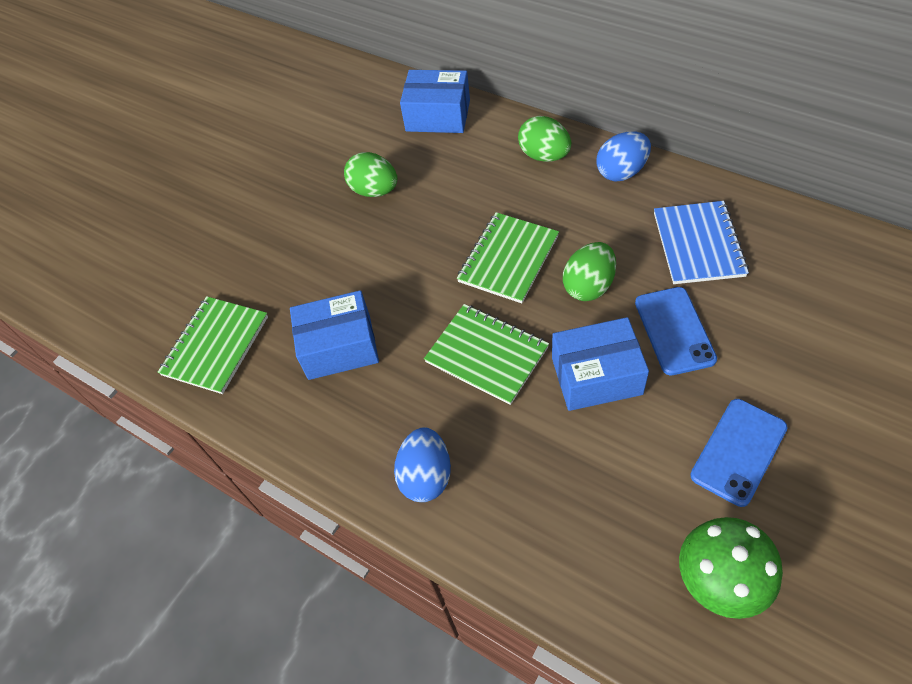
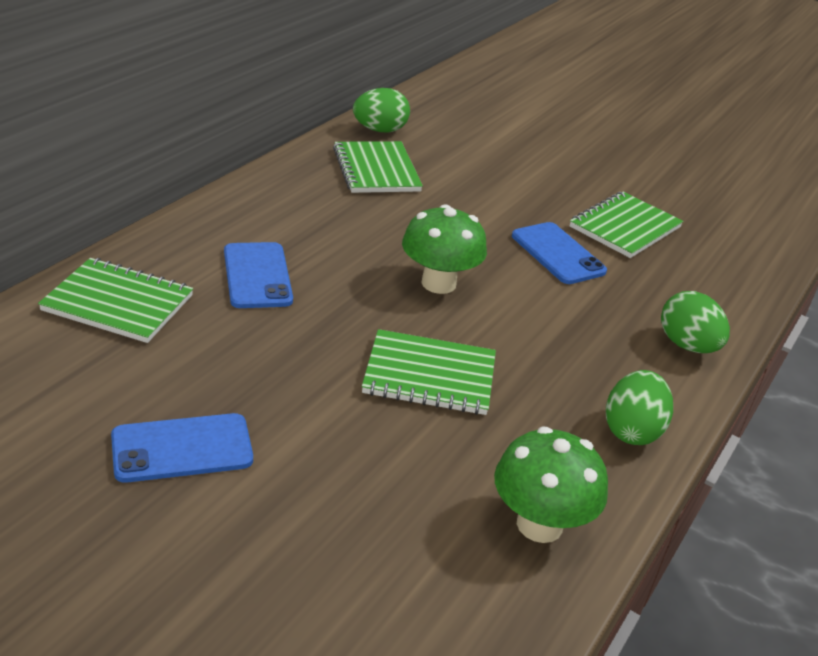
blue box: [290,290,379,380] [400,70,470,133] [552,317,649,411] = 3 -> none = 0
blue egg: [394,427,451,502] [596,131,651,181] = 2 -> none = 0
blue notebook: [654,201,749,284] = 1 -> none = 0
blue phone: [635,287,717,375] [690,399,788,507] = 2 -> [111,413,253,483] [224,242,293,308] [512,222,607,284] = 3
green mushroom: [679,517,783,619] = 1 -> [402,204,487,294] [494,426,608,543] = 2
green notebook: [158,296,268,394] [424,304,549,405] [457,212,559,303] = 3 -> [38,258,193,343] [333,141,423,193] [362,329,496,415] [570,192,683,258] = 4

